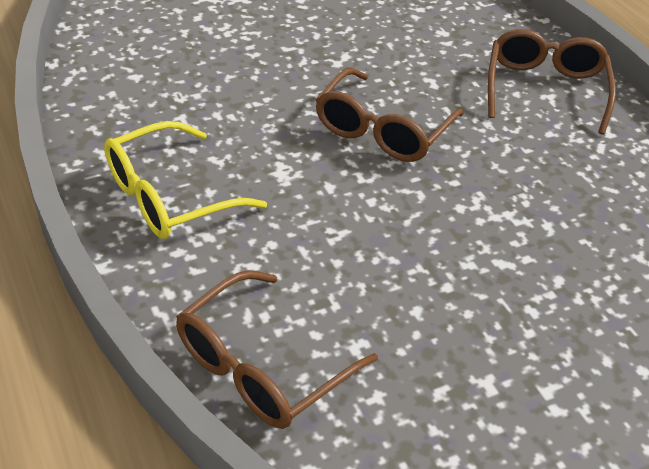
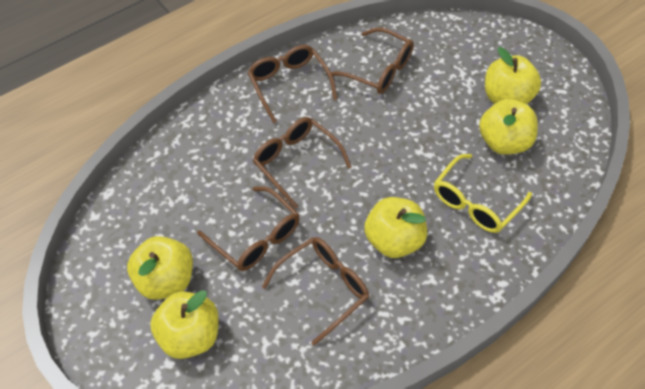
brown glasses: [176,270,378,429] [316,68,464,162] [488,29,616,134] = 3 -> [197,186,300,271] [248,45,337,123] [253,117,352,209] [262,237,369,346] [331,28,414,94] = 5
yellow apple: none = 0 -> [127,236,193,300] [150,290,219,359] [364,197,427,258] [479,99,538,155] [485,47,541,104] = 5

